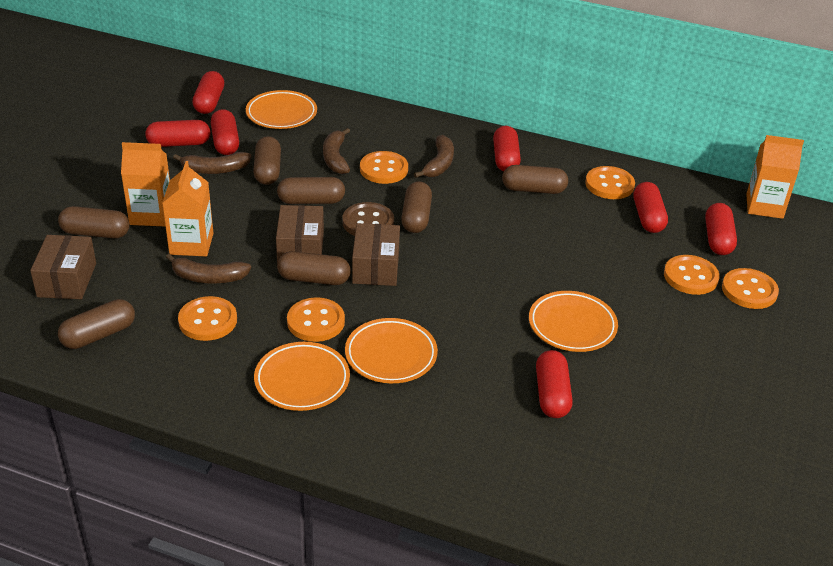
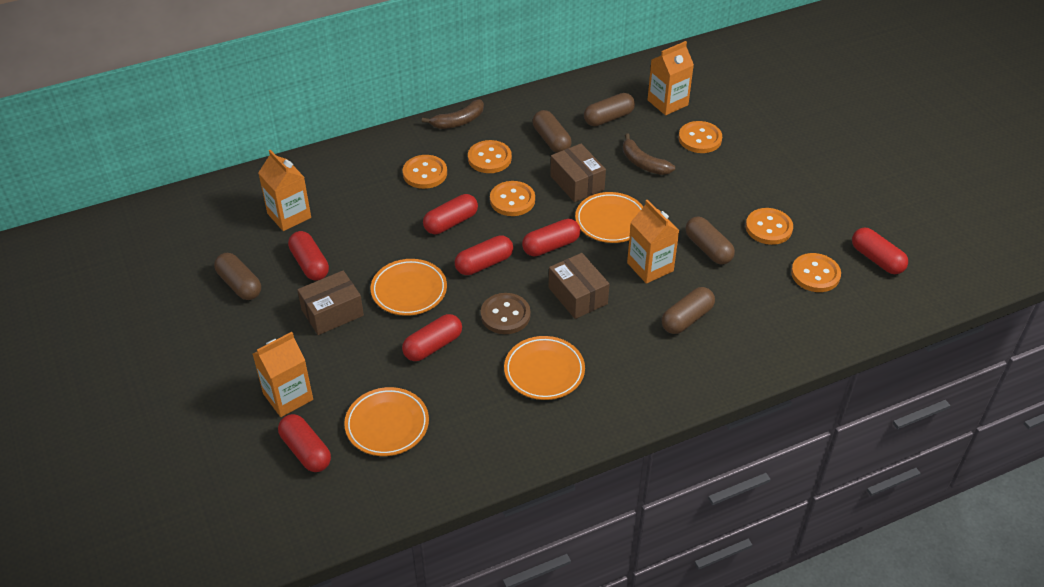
brown banana: [166,254,251,284] [173,152,251,174] [323,128,350,174] [414,135,454,178] = 4 -> [422,99,484,129] [623,134,675,175] = 2
brown capsule: [58,206,130,239] [58,299,135,349] [253,136,281,185] [277,177,345,204] [277,251,351,285] [401,181,432,233] [502,165,568,194] = 7 -> [214,253,261,300] [533,110,571,153] [584,93,635,126] [662,287,715,334] [685,217,735,264] = 5
orange carton: [121,142,170,226] [162,161,213,256] [746,135,804,219] = 3 -> [253,332,313,417] [258,150,311,231] [627,200,679,284] [647,41,694,115] = 4

